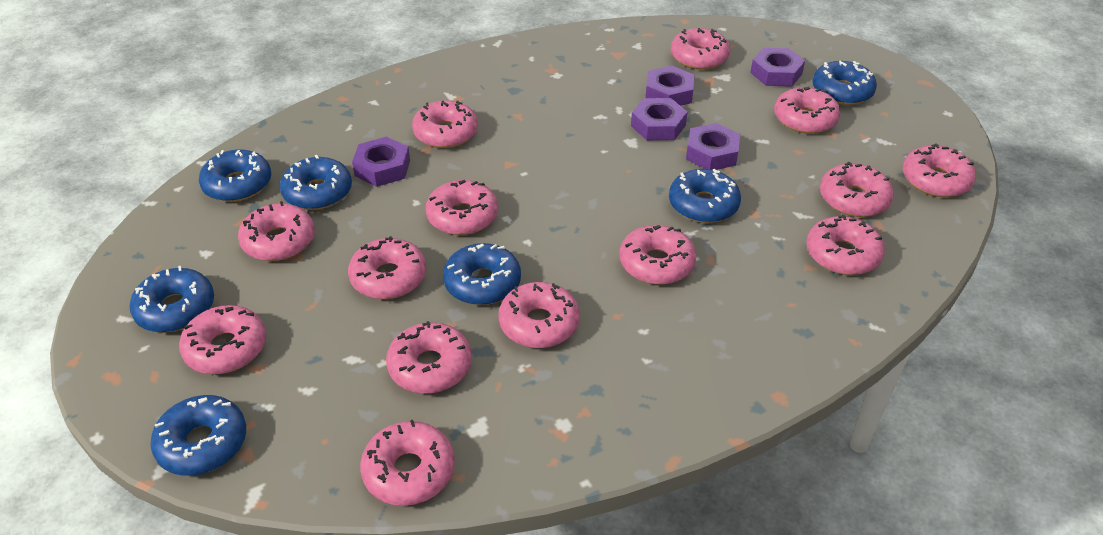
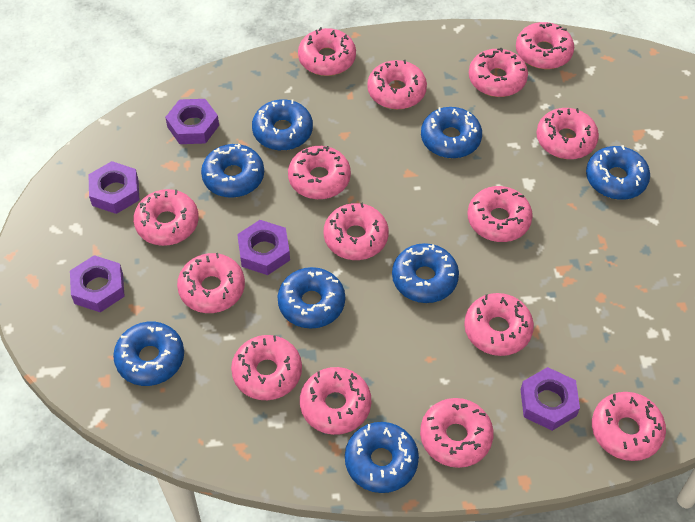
blue donut: [130,266,214,333] [150,395,246,476] [199,150,271,202] [280,155,352,210] [443,243,521,305] [669,169,741,223] [812,61,877,105] = 7 -> [113,322,184,386] [201,144,264,198] [252,99,313,151] [277,267,345,329] [345,422,419,493] [392,243,459,303] [421,107,482,158] [586,145,650,200] = 8
pink donut: [179,305,266,374] [238,201,315,261] [348,236,426,299] [360,420,455,506] [386,321,472,394] [412,100,478,148] [425,180,498,235] [498,282,580,348] [620,225,696,284] [671,28,730,70] [774,87,841,134] [806,215,885,275] [820,162,894,217] [903,143,976,197] = 14 -> [133,189,199,246] [177,253,245,313] [231,335,302,400] [288,146,351,199] [298,27,356,76] [300,367,371,435] [324,203,389,260] [367,60,427,109] [420,398,494,468] [464,293,534,356] [467,186,533,242] [469,48,528,97] [516,22,574,69] [536,108,599,159] [592,392,666,461] = 15

